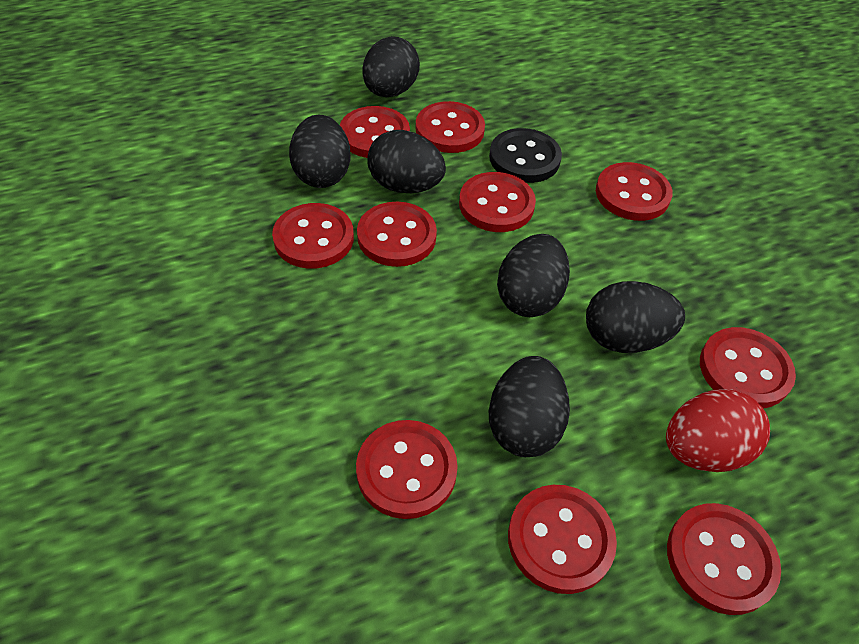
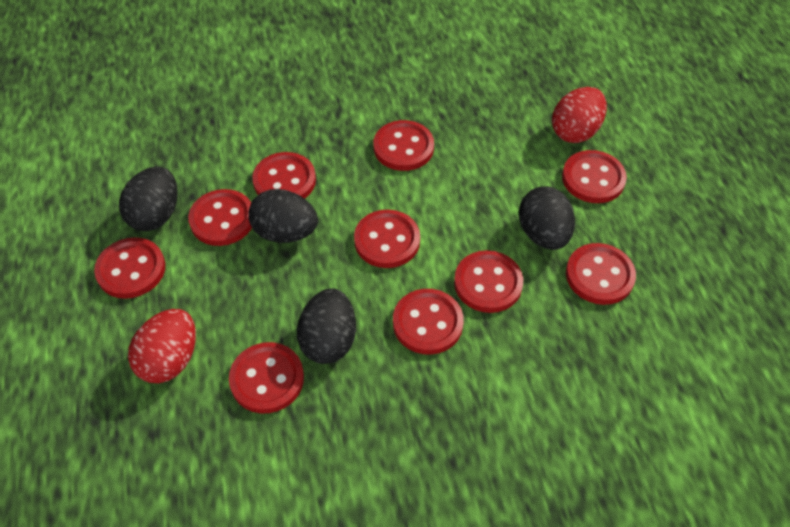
black button: [489,128,562,183] = 1 -> none = 0
black egg: [289,115,351,188] [362,36,420,97] [367,130,446,193] [489,356,570,457] [497,234,570,317] [586,281,685,353] = 6 -> [119,167,178,231] [249,189,318,243] [297,288,356,364] [519,186,575,250] = 4
red egg: [666,390,770,472] = 1 -> [128,309,196,383] [552,87,607,143] = 2

